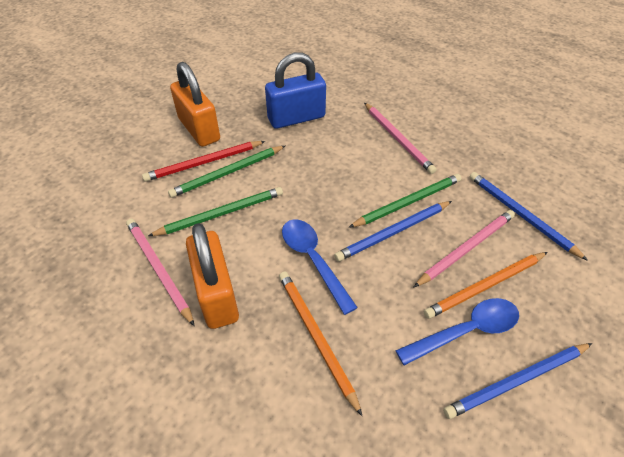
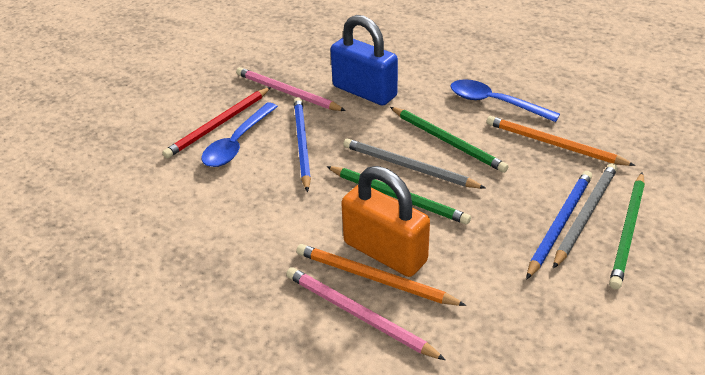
blue pencil: [334,201,452,262] [443,343,592,419] [470,172,588,261] = 3 -> [294,97,311,192] [526,171,592,279] = 2
grey pencil: none = 0 -> [343,138,486,189] [553,163,617,269] = 2
orange padlock: [170,62,220,147] [186,223,239,329] = 2 -> [341,166,430,277] = 1
pink pencil: [126,219,195,326] [364,103,437,174] [414,210,515,287] = 3 -> [236,67,346,111] [286,267,445,360] = 2

